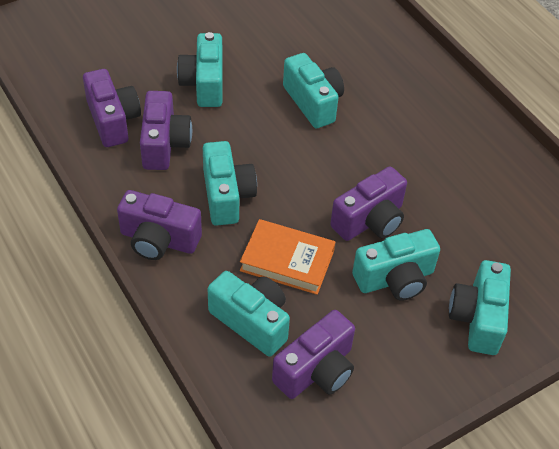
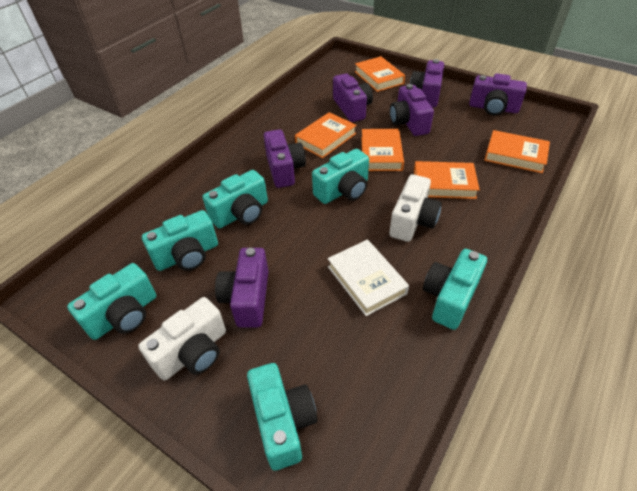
orange book: [240,219,335,295] = 1 -> [295,112,357,158] [355,56,405,92] [361,129,404,171] [414,161,480,199] [484,130,550,173] = 5
purple camera: [83,69,141,147] [117,190,202,260] [140,91,192,170] [272,310,355,399] [330,166,407,241] = 5 -> [215,248,268,327] [264,129,306,188] [333,73,373,122] [390,84,434,136] [410,59,444,107] [469,73,527,116] = 6
white book: none = 0 -> [328,239,409,316] = 1
white camera: none = 0 -> [138,297,226,381] [389,174,442,242] = 2

